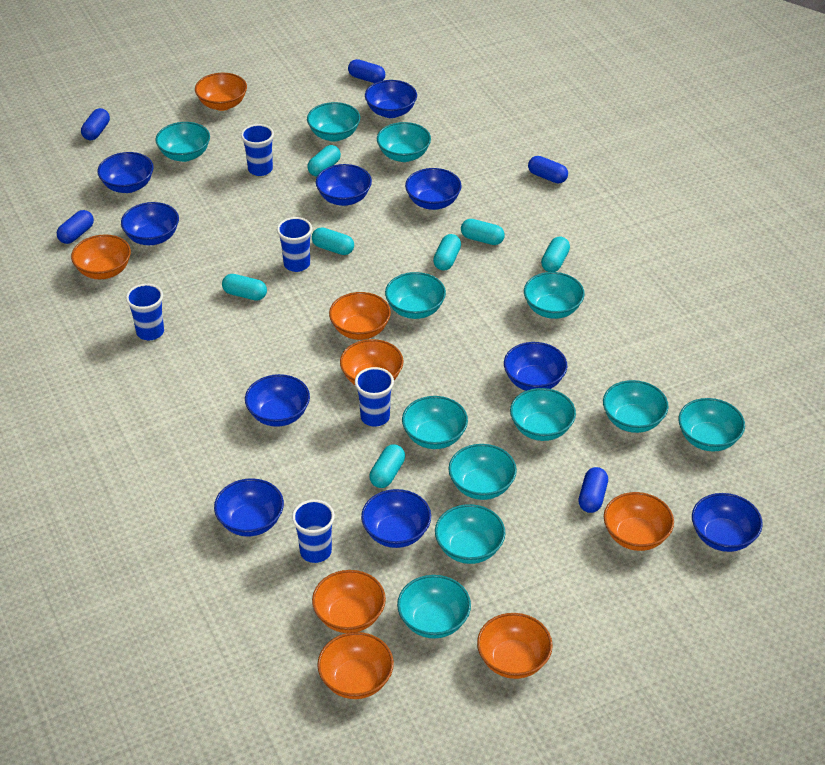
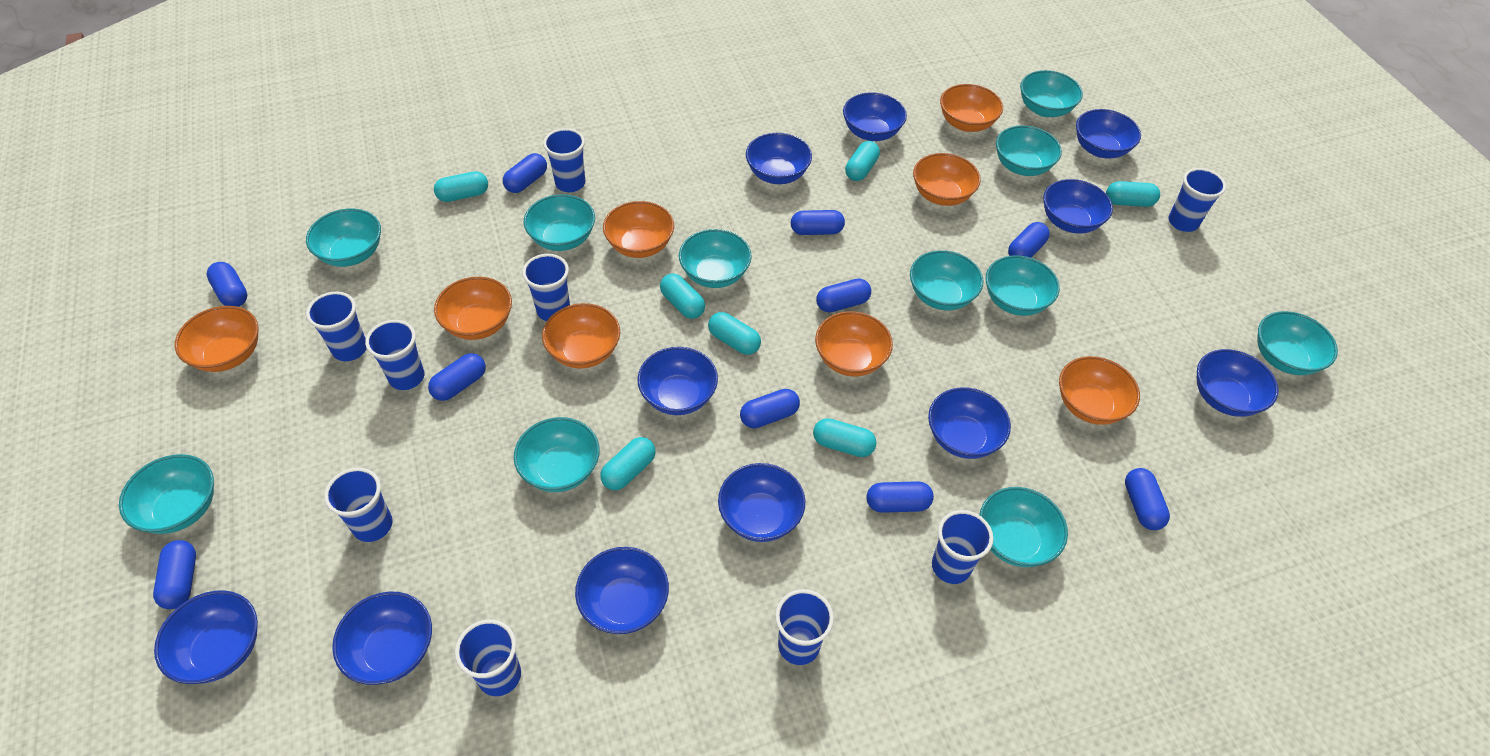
blue bowl: [97,152,154,193] [121,202,179,245] [214,478,284,537] [245,374,310,427] [316,164,372,206] [361,489,431,548] [365,80,417,118] [405,168,462,210] [504,342,567,391] [692,493,763,552] = 10 -> [154,590,258,684] [332,591,432,685] [575,547,669,634] [638,347,718,415] [718,463,805,542] [746,133,812,184] [843,92,907,141] [928,387,1011,459] [1043,179,1113,234] [1076,109,1141,159] [1197,349,1279,417] = 11
blue capsule: [57,210,94,244] [81,108,110,140] [348,59,385,83] [528,156,568,183] [579,467,608,513] = 5 -> [153,540,196,609] [207,262,247,307] [428,353,486,401] [503,153,547,193] [740,389,800,429] [791,210,845,235] [816,279,871,312] [867,481,934,513] [1008,222,1050,258] [1125,468,1170,530] = 10
blue cup: [126,284,164,340] [241,124,274,176] [277,217,312,272] [292,500,335,563] [355,367,394,427] = 5 -> [306,292,367,361] [324,468,393,542] [365,320,425,390] [455,619,521,696] [522,254,570,321] [543,128,585,192] [775,589,834,665] [932,510,993,584] [1168,168,1226,232] = 9
turquoise bowl: [155,122,210,162] [307,102,360,142] [377,122,431,162] [385,272,446,319] [397,575,471,639] [402,396,468,449] [435,504,505,564] [448,444,517,500] [510,388,576,441] [524,272,585,319] [603,380,669,433] [679,398,745,451] = 12 -> [119,454,214,534] [306,209,381,267] [514,417,600,492] [524,194,595,251] [679,229,752,288] [910,250,983,310] [979,487,1068,567] [986,255,1060,316] [996,125,1062,176] [1020,70,1083,117] [1257,311,1338,375] = 11

